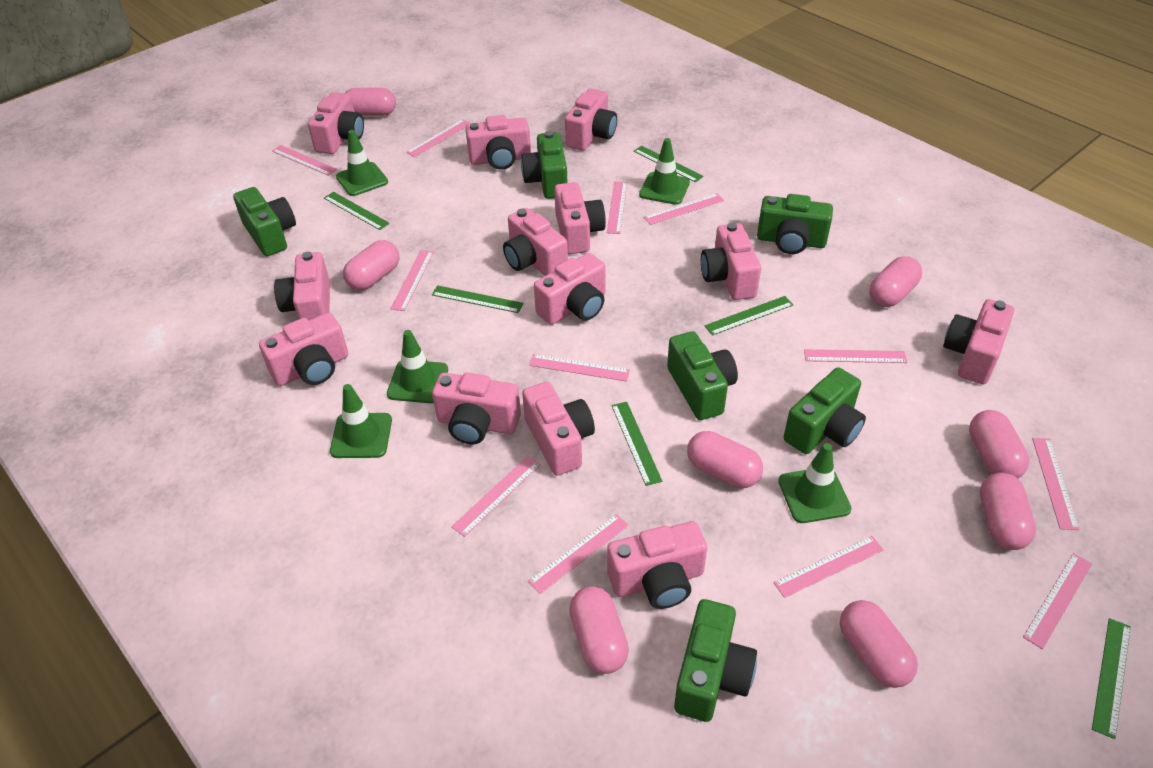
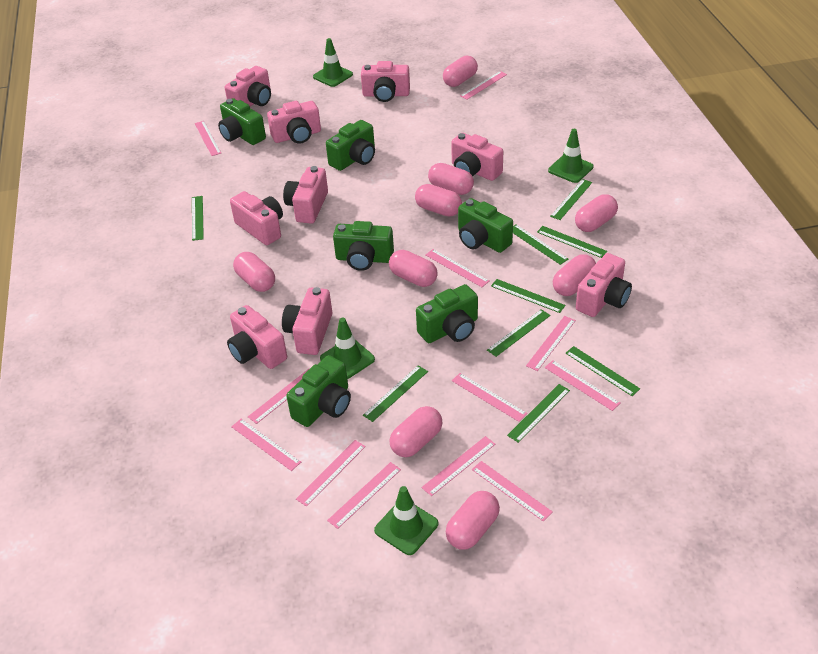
green ruler: [324,192,390,230] [432,285,523,313] [611,402,662,486] [634,146,704,182] [704,296,793,336] [1092,618,1131,739] = 6 -> [192,196,204,241] [363,365,428,422] [487,309,551,357] [491,279,565,313] [507,384,570,443] [513,225,569,265] [537,226,607,258] [550,179,592,220] [565,346,640,396] = 9
green traffic cone: [330,384,392,458] [336,130,388,196] [387,330,448,403] [639,138,690,205] [778,443,852,523] = 5 -> [313,38,353,87] [320,318,375,379] [374,486,438,555] [548,129,594,183] = 4
pink camera: [259,313,348,386] [274,252,330,320] [308,92,364,154] [432,373,521,445] [465,115,531,170] [503,208,568,276] [522,382,595,476] [534,253,606,325] [554,182,606,254] [565,89,617,151] [607,521,707,609] [701,223,761,300] [943,299,1014,384] = 13 -> [225,66,271,106] [227,305,287,369] [230,191,283,245] [267,101,321,144] [282,287,332,355] [283,166,328,224] [361,61,410,102] [451,133,503,181] [576,253,632,317] = 9
pink capsule: [343,240,399,290] [345,88,396,116] [569,586,629,674] [687,431,763,488] [840,600,918,688] [869,256,922,307] [969,410,1029,479] [980,473,1036,550] = 8 -> [233,252,275,292] [389,250,438,287] [390,406,442,457] [415,184,462,217] [428,163,474,195] [443,56,478,87] [446,491,500,550] [553,254,596,296] [575,194,618,232] = 9

